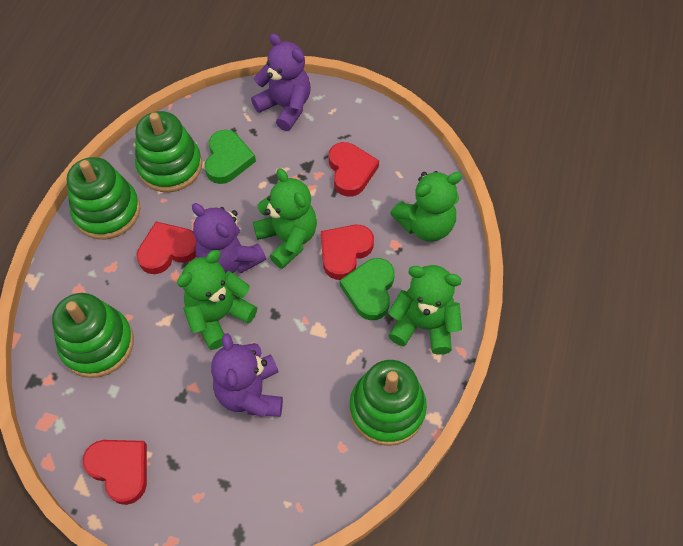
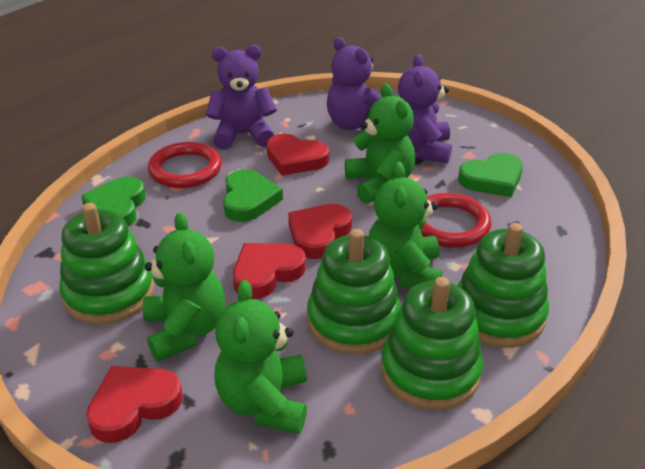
green heart: [205,130,256,184] [340,258,395,320] = 2 -> [81,177,146,227] [223,169,283,222] [458,153,523,197] = 3
red ring: none = 0 -> [148,142,222,188] [420,193,491,248] = 2

